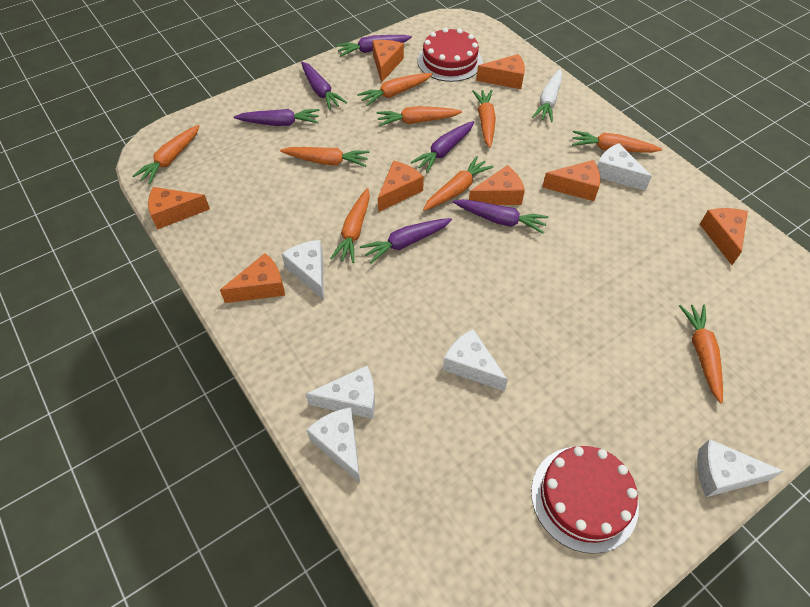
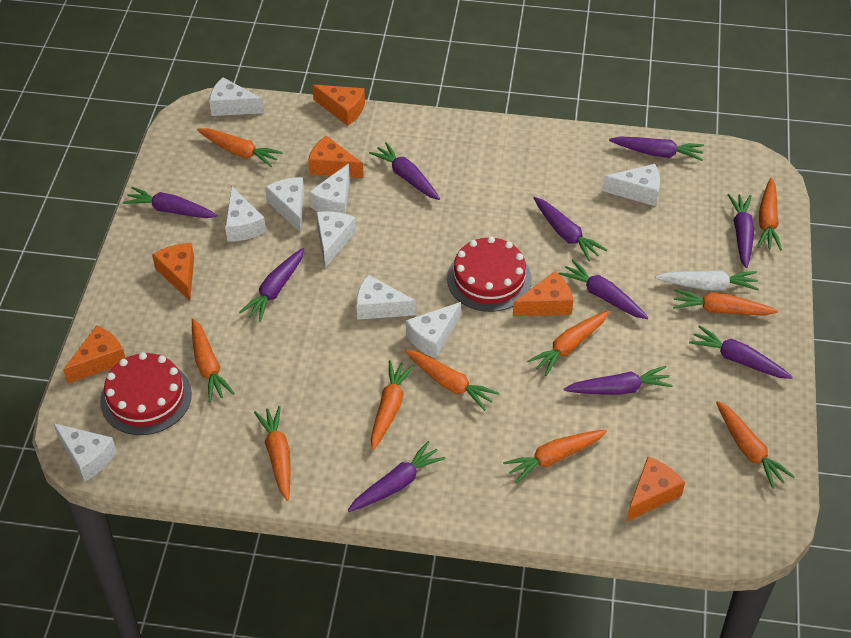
orange carrot: [133,125,199,184] [280,147,369,167] [330,188,370,263] [357,73,433,106] [377,106,462,126] [423,156,494,211] [473,90,496,148] [572,131,662,153] [679,305,723,403] = 9 -> [192,319,235,402] [197,128,283,167] [254,406,290,501] [371,360,414,450] [405,350,499,411] [503,430,607,483] [527,311,609,376] [673,289,778,315] [716,401,795,489] [757,178,782,251] = 10
orange cheese: [148,187,210,229] [220,253,285,303] [372,40,404,83] [378,160,424,212] [469,165,525,205] [476,54,525,89] [542,160,600,201] [700,208,748,265] = 8 -> [63,325,125,383] [152,243,194,301] [308,136,364,178] [312,85,365,126] [513,271,573,316] [626,457,685,522] = 6
purple carrot: [234,109,319,126] [301,62,347,110] [336,35,412,56] [360,218,452,263] [410,121,474,173] [453,199,549,234] = 6 -> [123,187,218,218] [239,248,304,322] [348,441,446,512] [369,142,440,200] [533,197,607,261] [558,259,649,319] [564,366,673,395] [609,136,704,161] [689,325,793,379] [728,194,754,268] = 10
white cheese: [282,240,324,300] [306,366,375,419] [307,407,360,483] [443,329,508,391] [597,143,652,191] [697,439,783,497] = 6 -> [53,423,116,482] [209,77,264,116] [225,187,266,242] [265,177,304,232] [309,163,350,214] [316,211,356,268] [356,275,416,320] [406,302,461,358] [602,164,660,206] = 9

